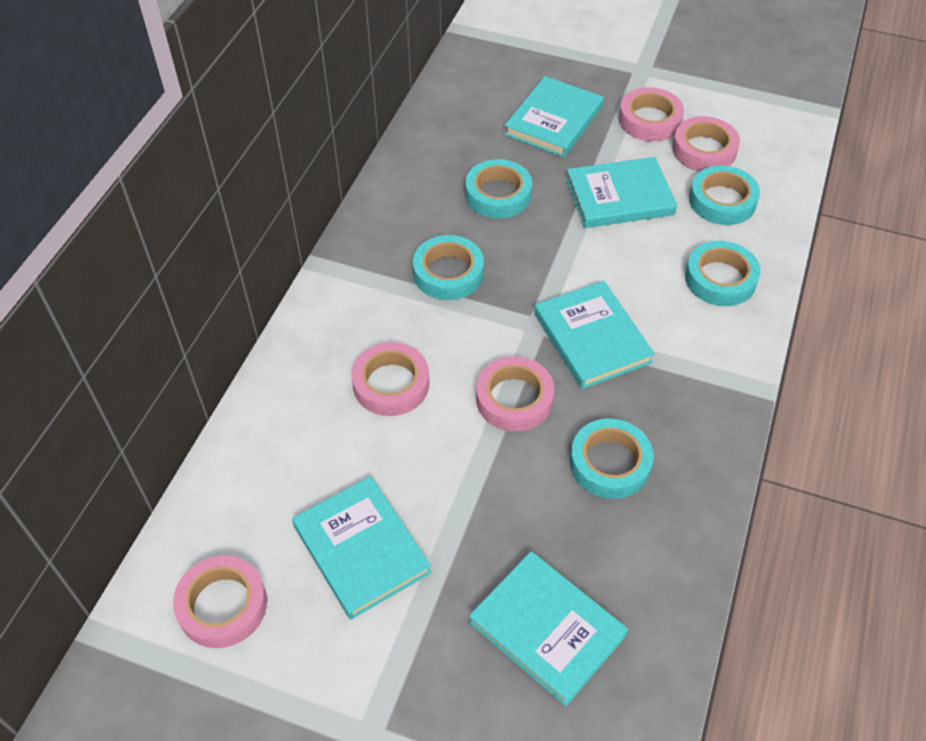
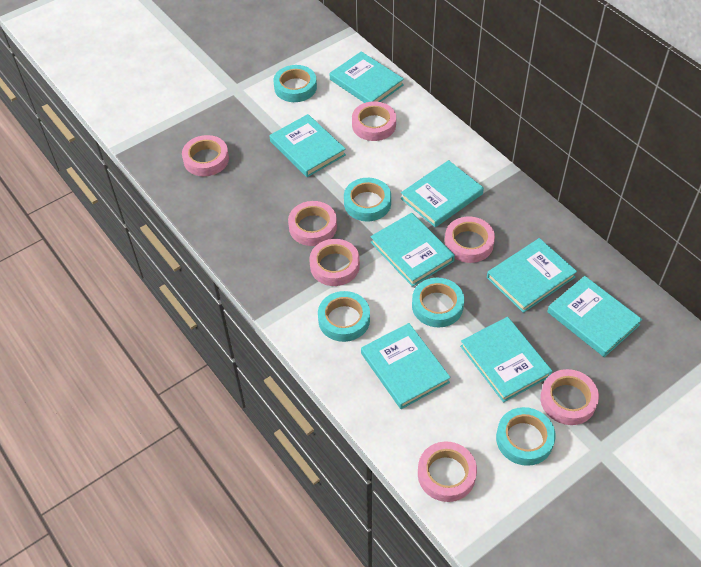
pink tape: [173,555,267,648] [351,342,429,416] [476,356,554,432] [619,87,684,141] [672,116,740,171] = 5 -> [182,135,229,176] [288,201,337,246] [309,239,360,286] [352,101,396,141] [418,442,477,502] [445,217,495,263] [540,369,599,425] = 7
turquoise book: [292,476,432,620] [469,551,628,706] [504,76,604,157] [534,281,655,389] [566,157,677,228] = 5 -> [270,114,346,177] [330,51,404,103] [361,323,451,409] [370,213,455,287] [401,160,484,227] [460,317,552,402] [487,238,577,313] [547,276,642,357] = 8

